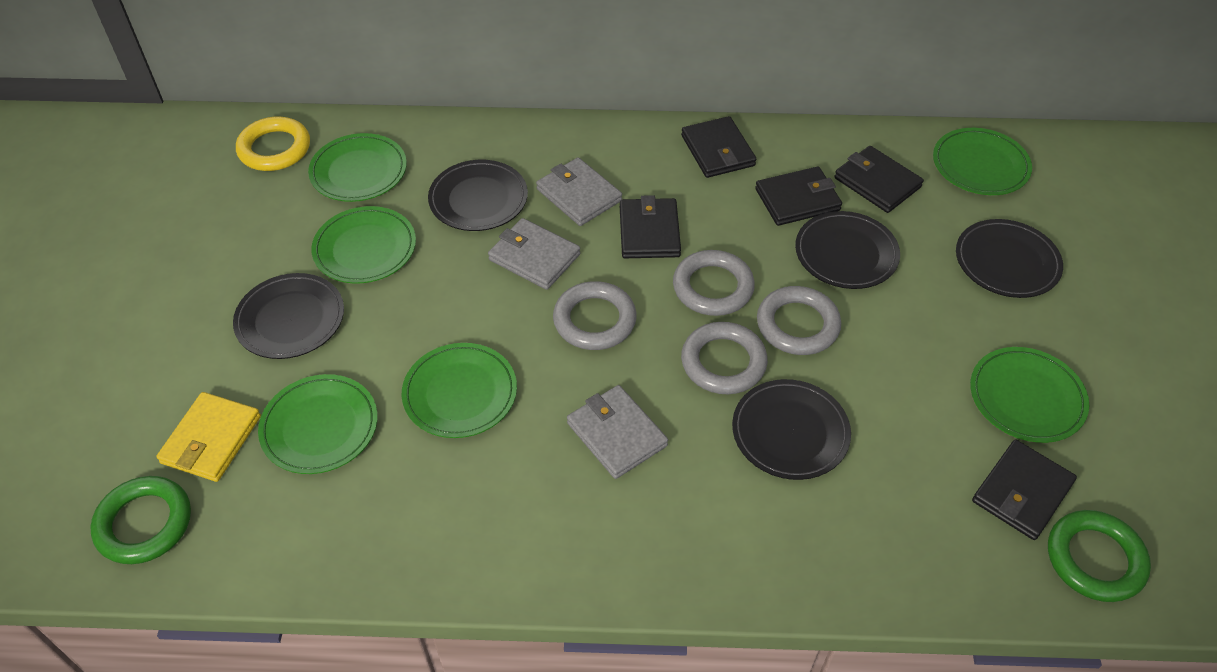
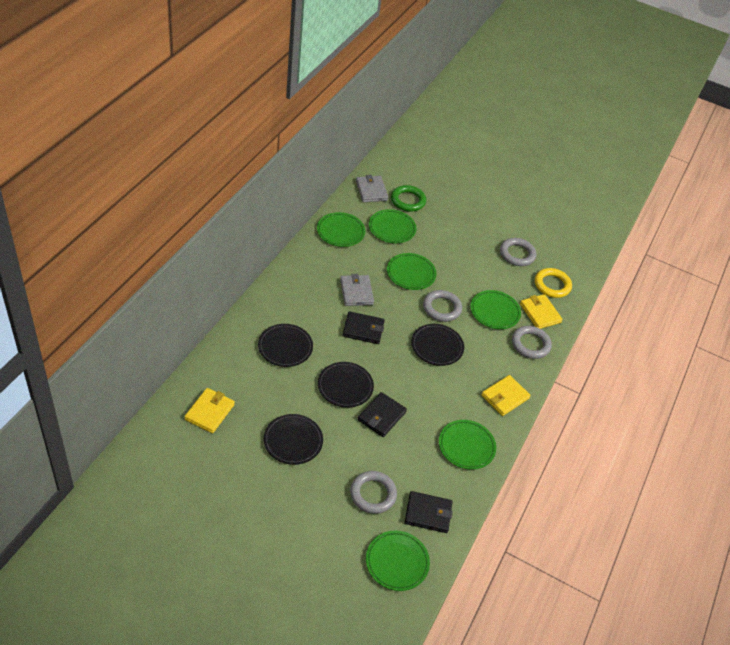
black plate: [233,273,344,359] [428,160,528,231] [732,379,851,480] [795,211,900,289] [956,219,1063,298] = 5 -> [258,324,313,367] [264,414,323,465] [318,362,374,408] [411,324,464,366] = 4
black wallet: [620,195,681,258] [681,116,756,178] [755,167,842,226] [834,146,924,213] [972,440,1077,540] = 5 -> [342,311,385,344] [358,392,407,437] [405,491,453,533] = 3
green ring: [90,476,191,564] [1048,510,1151,602] = 2 -> [391,185,426,212] = 1
grey wallet: [488,218,580,290] [536,157,622,226] [567,385,668,479] = 3 -> [340,274,374,306] [356,175,388,202] = 2
yellow wallet: [156,392,261,482] = 1 -> [184,388,235,433] [482,375,531,416] [520,294,563,329] = 3

